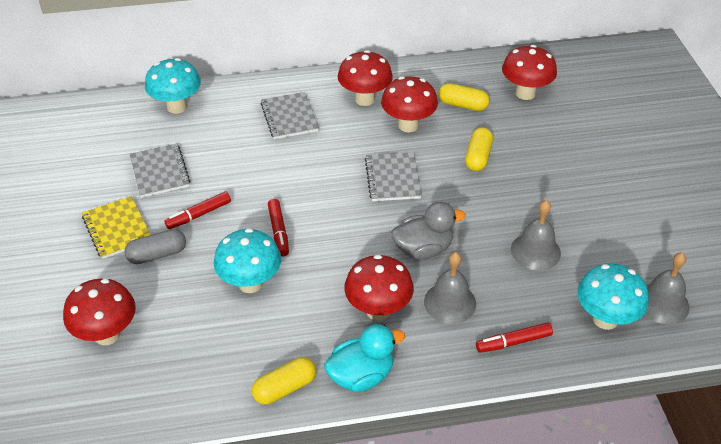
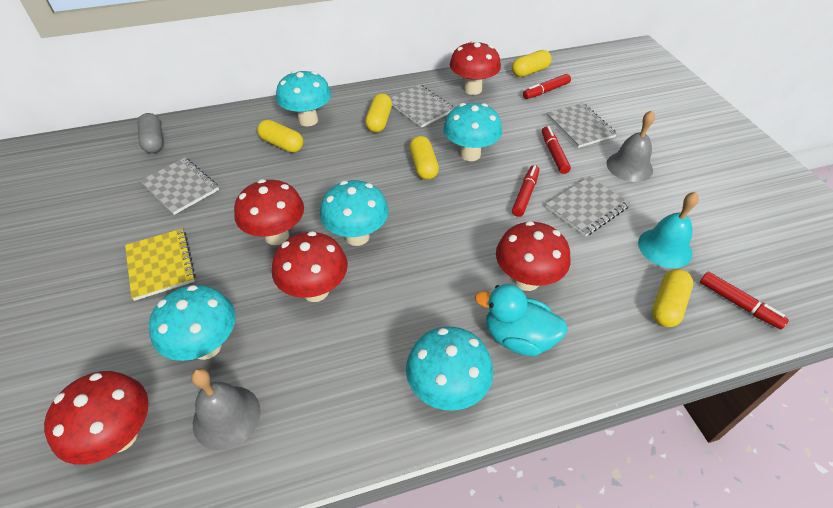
grey bell: [424,252,476,324] [511,200,561,270] [644,252,690,324] = 3 -> [191,368,261,450] [607,110,655,182] = 2
grey duck: [391,202,466,259] = 1 -> none = 0
grey notebook: [130,144,190,198] [261,92,319,139] [365,152,422,201] = 3 -> [140,158,219,215] [390,84,454,127] [546,103,617,148] [546,176,630,236] = 4
red marker: [165,192,231,229] [268,199,289,256] [476,322,553,353] = 3 -> [512,165,539,217] [523,74,571,99] [542,126,571,174] [700,272,789,329] = 4
turquoise bell: none = 0 -> [638,192,699,268] = 1
turquoise mushroom: [145,58,201,114] [213,228,281,293] [577,264,649,330] = 3 -> [149,285,236,361] [276,70,331,126] [320,180,389,246] [406,327,493,411] [443,103,502,161] = 5
yellow capsule: [252,357,316,405] [438,83,490,111] [465,127,493,171] = 3 -> [257,120,303,153] [365,93,392,132] [409,136,439,180] [512,50,552,77] [652,269,693,327] = 5

